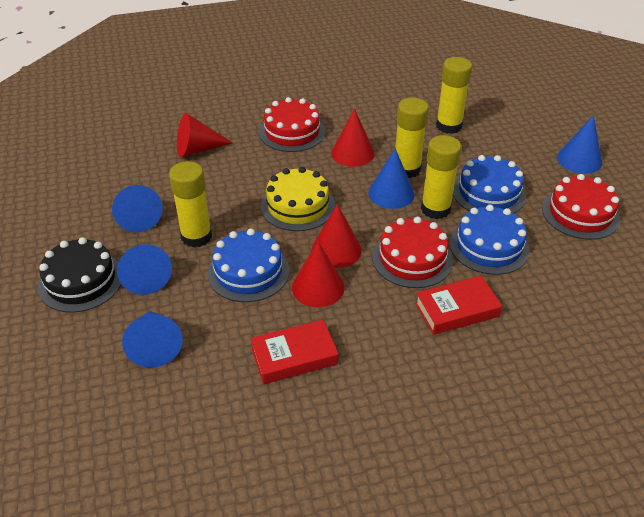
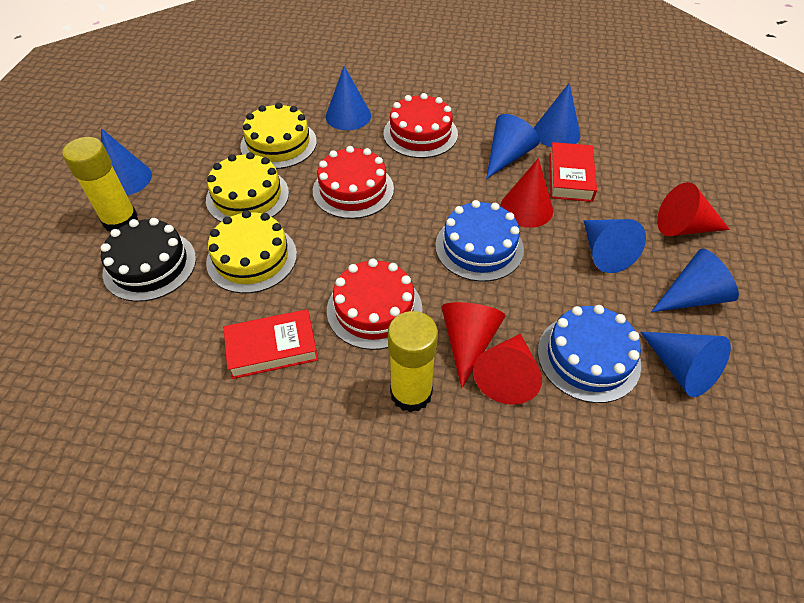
blue cake: [207,229,290,302] [449,205,530,275] [453,155,526,214] = 3 -> [435,200,524,282] [538,305,641,403] = 2
blue cone: [112,185,163,233] [117,244,172,295] [122,311,183,367] [368,148,415,209] [557,115,602,174] = 5 -> [101,128,152,196] [326,66,371,130] [486,114,540,179] [534,83,580,147] [583,219,646,273] [641,332,731,397] [651,249,739,312] = 7
yellow cake: [261,167,335,231] = 1 -> [206,152,289,222] [206,210,297,293] [240,102,317,169] = 3
yellow glue stick: [169,161,212,247] [395,98,429,178] [421,135,462,219] [436,57,472,134] = 4 -> [62,137,138,231] [388,311,438,413] = 2

